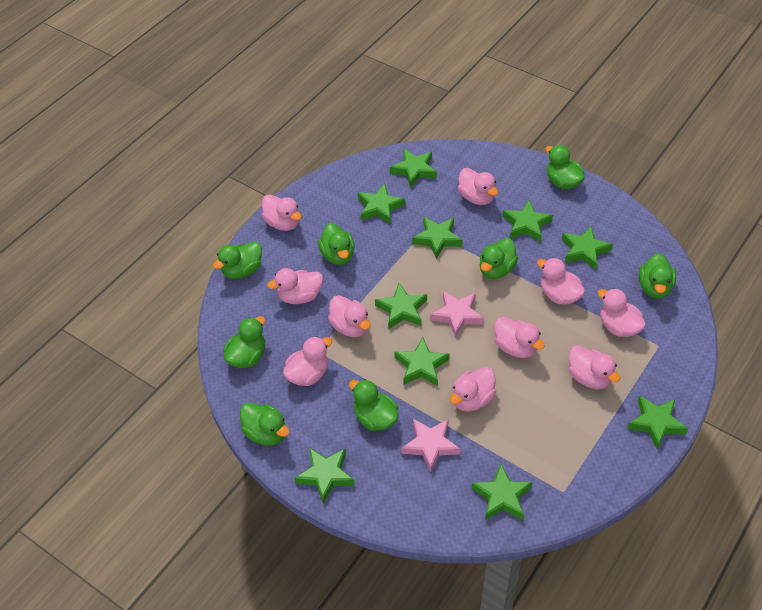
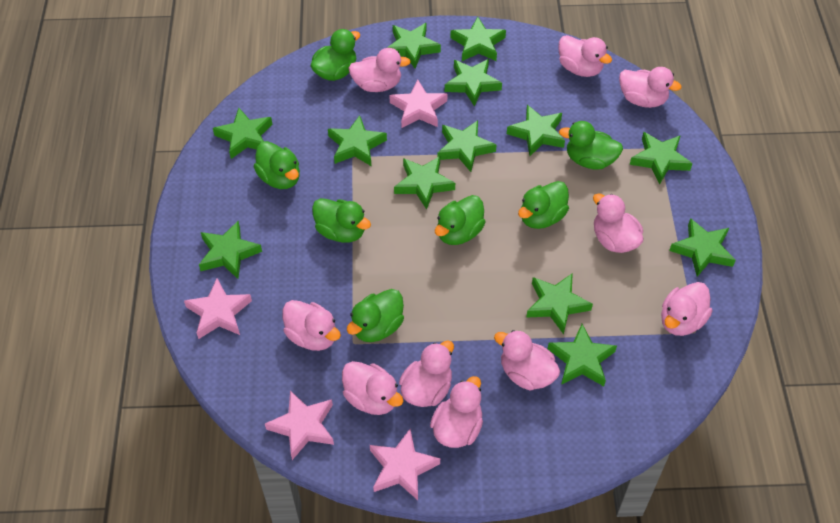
green duck: [213,241,262,279] [224,316,265,368] [240,403,289,446] [318,223,355,265] [349,379,399,431] [480,238,518,279] [545,145,585,189] [639,253,676,299] = 8 -> [254,141,300,189] [311,29,360,81] [312,198,371,243] [347,289,404,342] [435,195,485,245] [518,181,569,229] [559,121,623,170] = 7
green star: [295,448,355,504] [358,184,405,225] [375,283,427,329] [390,149,437,188] [395,337,450,386] [412,216,463,259] [472,464,533,520] [503,200,553,242] [562,226,613,270] [627,395,688,449] = 10 -> [199,221,262,279] [213,108,272,159] [328,115,387,167] [387,23,441,68] [394,156,455,210] [437,120,497,172] [445,59,502,106] [450,17,506,61] [507,105,565,156] [526,273,593,334] [548,324,617,386] [630,132,693,184] [669,218,736,277] = 13
pink star: [401,419,460,472] [430,291,484,338] = 2 -> [184,278,252,339] [265,390,334,460] [370,429,440,500] [389,80,447,128] = 4

